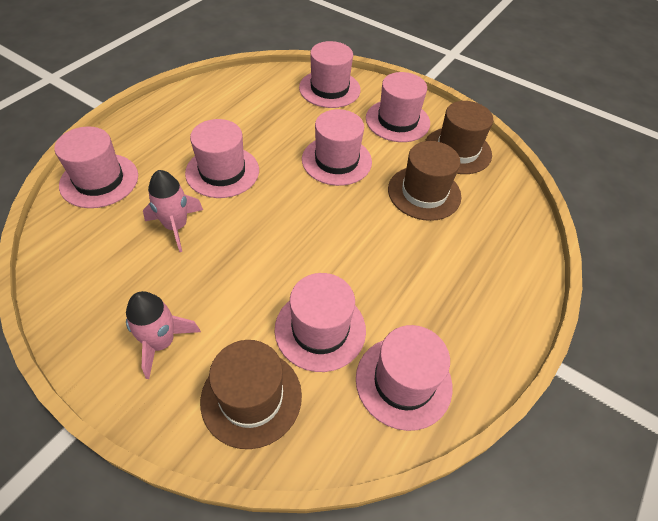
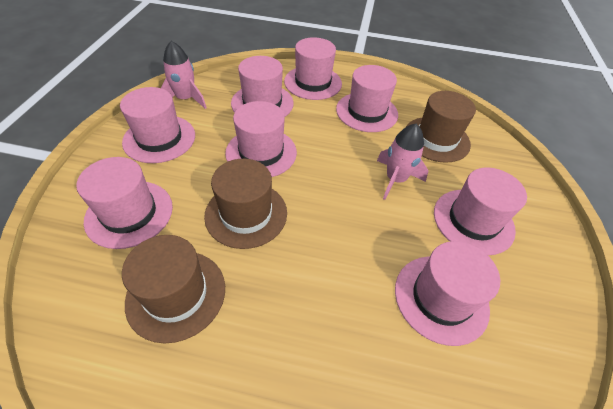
pink hat: [54,126,138,208] [185,119,259,198] [275,273,366,372] [299,41,361,108] [302,109,372,186] [356,325,453,431] [366,72,430,142] = 7 -> [76,157,173,249] [120,87,195,163] [225,101,297,177] [231,56,294,117] [284,37,342,100] [336,65,398,132] [395,241,500,346] [434,167,527,255] = 8

